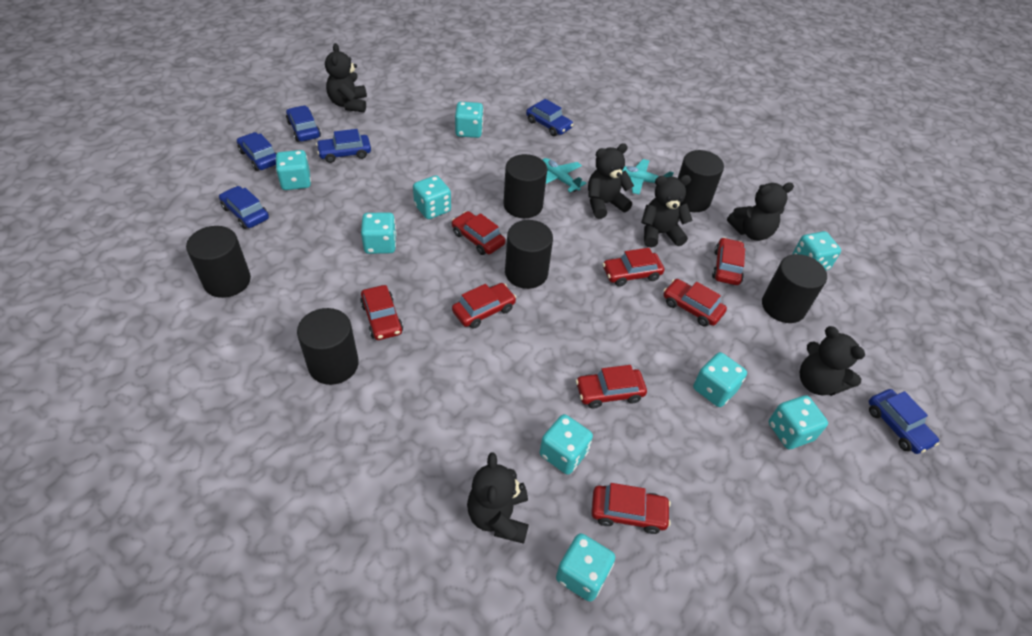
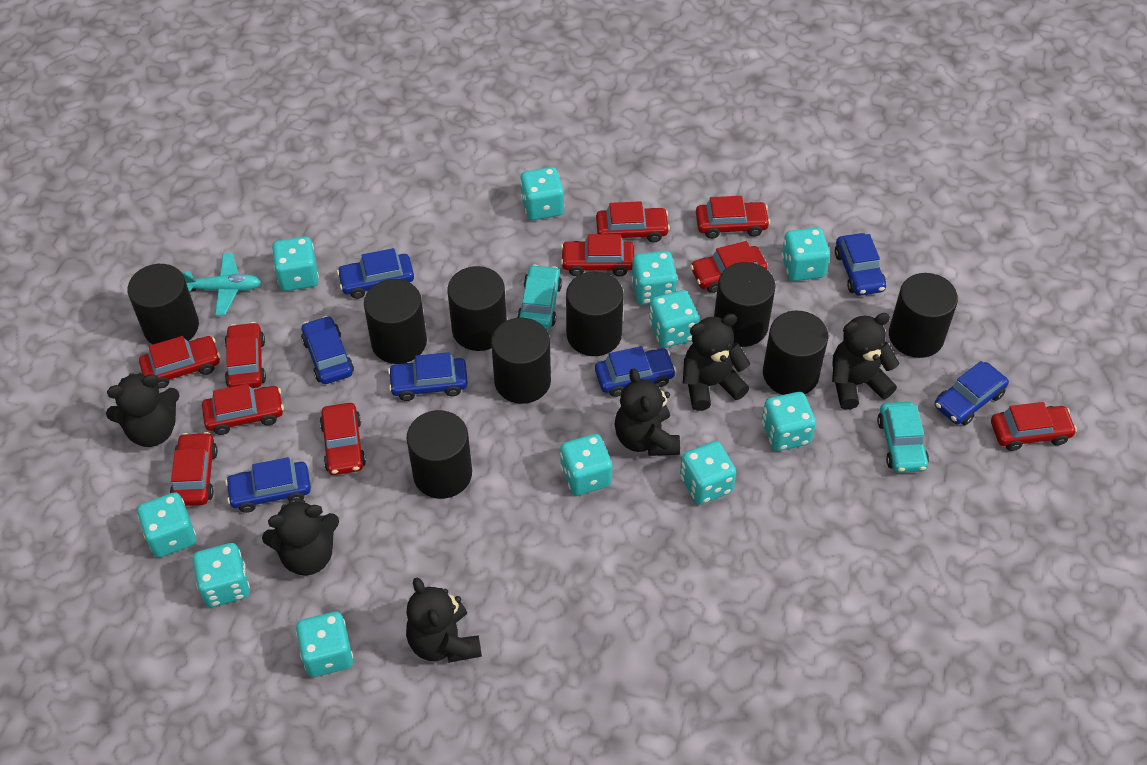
black cylinder: [186,226,251,298] [297,308,359,385] [503,154,547,218] [505,220,553,289] [678,150,724,212] [762,254,827,323] = 6 -> [127,264,199,345] [364,279,427,364] [407,410,472,499] [448,266,507,351] [491,318,551,404] [566,271,624,356] [714,262,776,347] [763,311,828,395] [889,273,958,358] = 9
blue car: [219,186,269,229] [237,132,277,171] [286,105,321,142] [316,129,371,163] [526,99,574,136] [869,389,939,454] = 6 -> [225,457,311,513] [301,316,354,384] [337,248,414,299] [388,352,468,401] [595,346,676,397] [835,233,886,296] [935,361,1009,426] = 7
red car: [360,285,403,340] [452,211,506,255] [452,283,516,329] [576,365,647,409] [591,483,671,534] [603,248,664,287] [663,279,727,327] [712,237,745,285] = 8 -> [139,336,220,389] [170,432,218,506] [202,384,284,435] [225,322,266,388] [320,403,366,475] [561,234,634,276] [596,201,670,243] [690,241,768,293] [696,196,770,239] [991,402,1077,451] = 10
turquoise car: none = 0 -> [517,265,562,329] [877,402,929,473] = 2
turquoise dice: [276,150,311,190] [361,212,396,254] [413,175,451,219] [455,102,484,138] [540,414,593,475] [556,533,615,602] [693,352,747,407] [769,395,828,449] [793,231,841,271] = 9 -> [137,492,196,557] [193,543,250,607] [272,237,319,291] [296,612,353,677] [520,167,564,220] [560,434,612,496] [632,251,677,305] [649,290,699,348] [680,441,736,505] [762,392,816,451] [782,228,830,281] = 11
turquoise plane: [542,158,587,192] [622,159,674,194] = 2 -> [181,253,261,316] = 1

